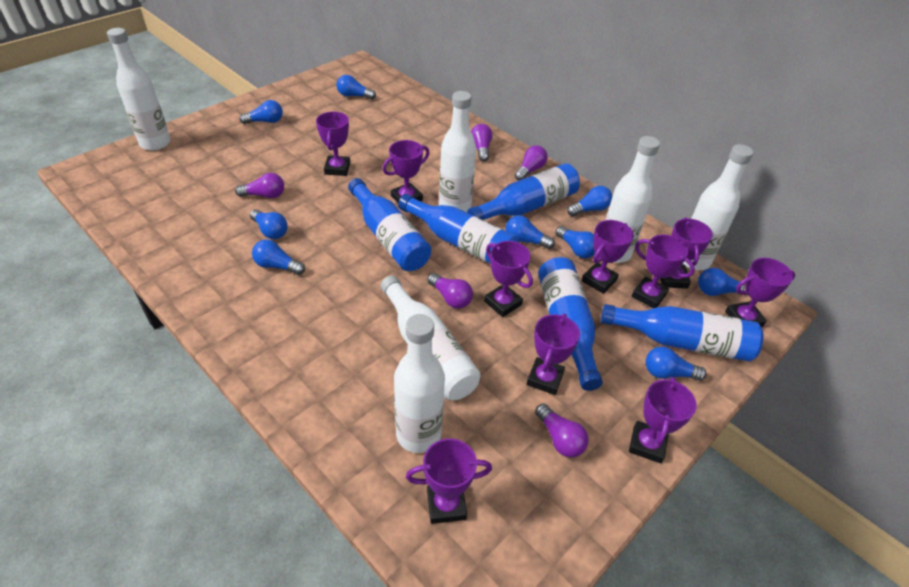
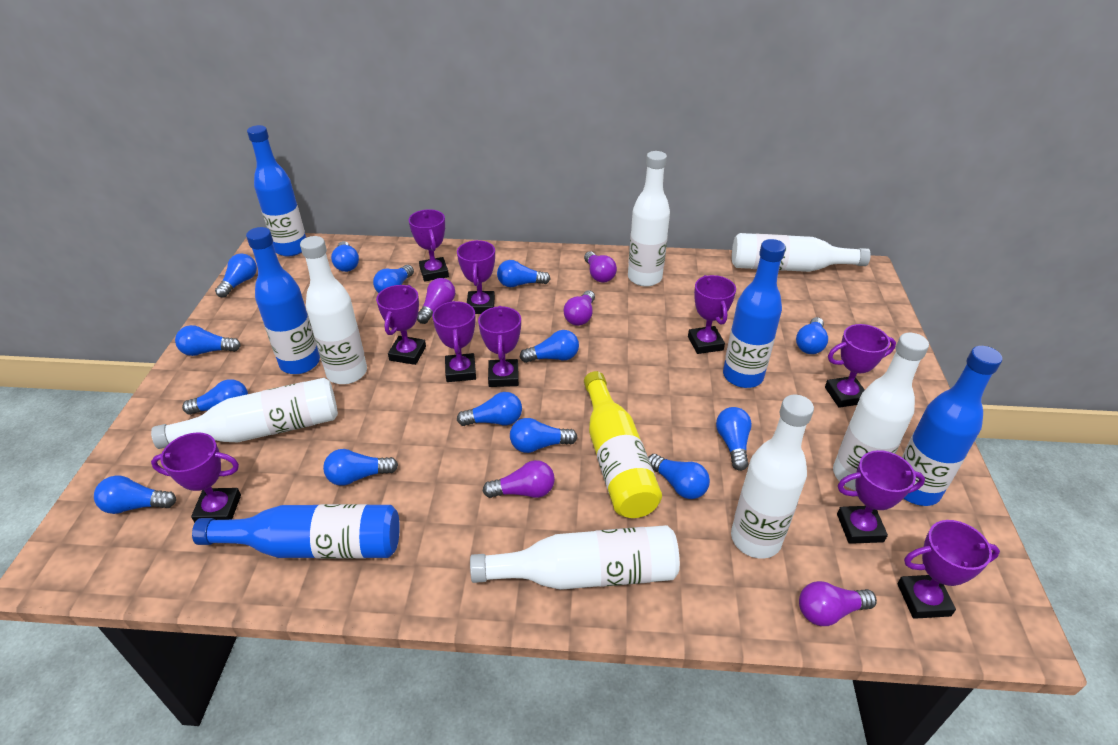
blue light bulb: [239,100,283,124] [250,209,288,239] [252,239,305,275] [337,75,376,100] [506,215,555,249] [555,226,595,258] [567,186,612,216] [645,347,707,381] [698,268,747,296] = 9 -> [94,475,176,514] [175,325,241,356] [182,379,248,415] [215,253,257,298] [323,449,398,486] [331,241,359,272] [373,265,414,293] [457,392,522,426] [497,260,551,287] [510,418,577,453] [520,330,579,363] [648,454,710,499] [716,407,752,471] [796,317,828,354] = 14
white bottle: [107,28,171,151] [380,276,481,400] [394,314,445,453] [439,91,476,213] [605,136,660,263] [683,144,754,270] = 6 -> [151,378,338,449] [300,236,367,384] [470,525,680,590] [628,151,670,287] [731,395,814,559] [732,233,871,272] [833,333,929,490] = 7
yellow bottle: none = 0 -> [584,371,662,518] = 1

